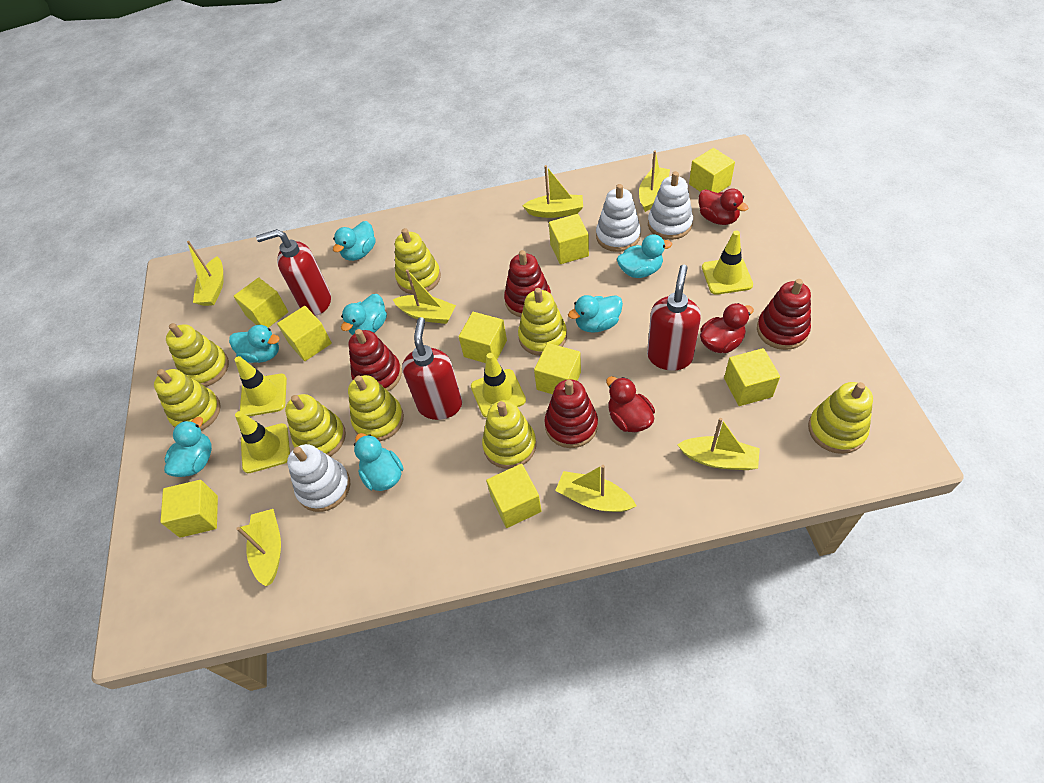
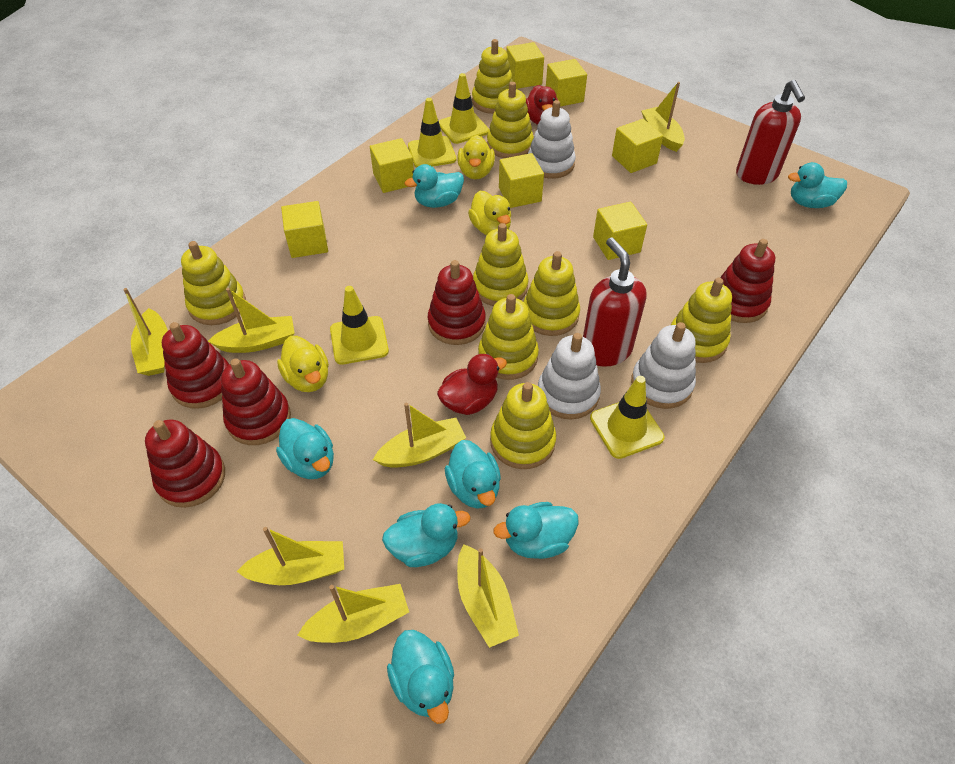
red duck: [606,376,655,432] [699,188,749,225] [700,303,754,353] = 3 -> [437,354,507,415] [526,85,558,125] = 2
red soap dispenser: [256,229,331,316] [402,317,462,420] [647,265,701,371] = 3 -> [583,237,647,367] [736,80,805,185] = 2
red stacking toy: [348,329,402,392] [504,250,551,317] [544,379,598,448] [757,279,811,350] = 4 -> [145,420,225,508] [162,322,229,409] [221,359,291,445] [428,260,486,345] [720,239,775,323] = 5
yellow cube: [160,480,218,538] [234,277,288,328] [277,306,332,361] [459,312,507,363] [486,464,541,528] [534,343,581,394] [549,214,589,264] [689,148,735,193] [724,348,780,406] = 9 -> [281,201,328,258] [370,138,414,193] [499,153,544,208] [506,42,544,89] [546,59,587,107] [593,202,647,260] [612,119,663,173] = 7
yellow duck: none = 0 -> [277,336,329,392] [457,135,495,179] [468,191,511,235] = 3

